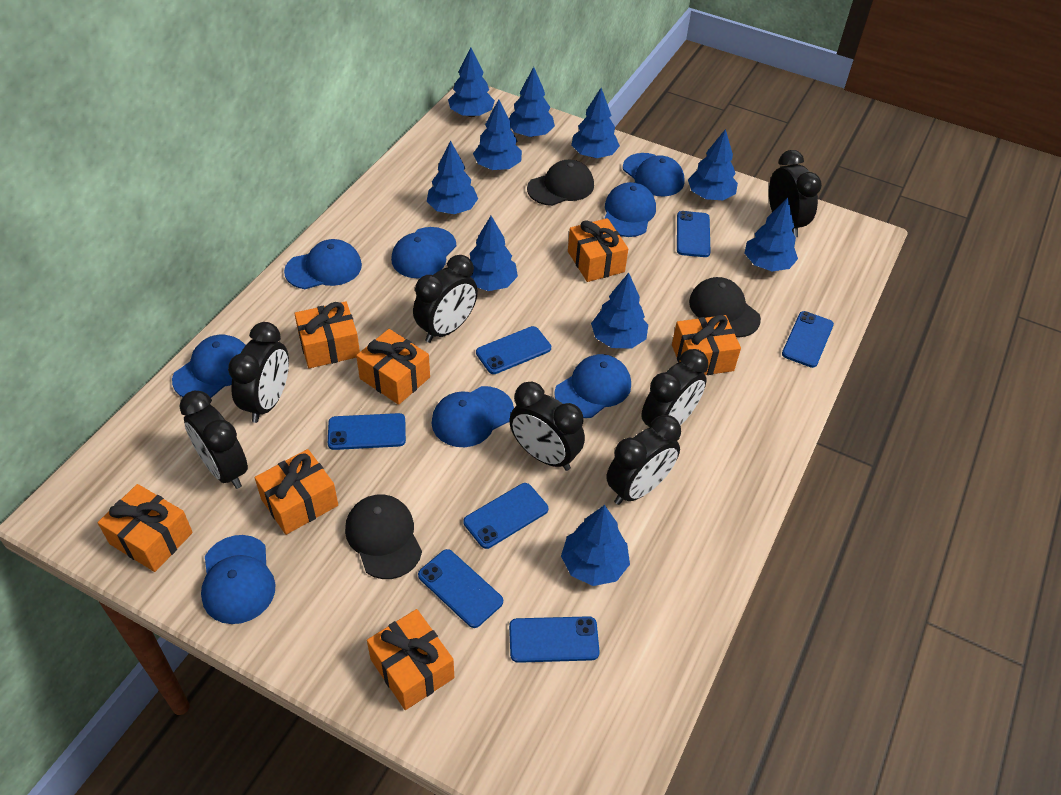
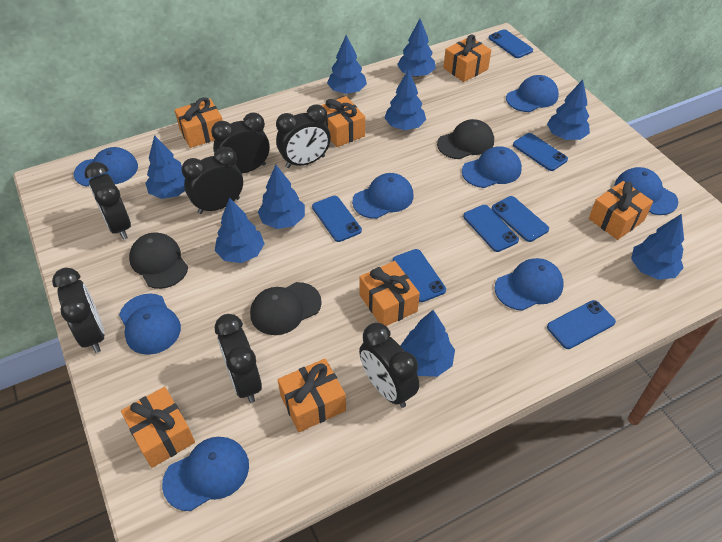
blue tree: [427,141,478,214] [448,47,495,117] [470,216,518,291] [473,99,522,170] [509,67,555,137] [561,505,630,586] [571,88,620,158] [591,273,648,349] [688,129,738,200] [744,198,798,271] = 10 -> [145,135,185,199] [215,198,265,263] [258,165,305,229] [327,35,367,94] [384,69,426,130] [397,19,436,77] [400,310,455,377] [547,79,590,140] [631,214,684,280] = 9

